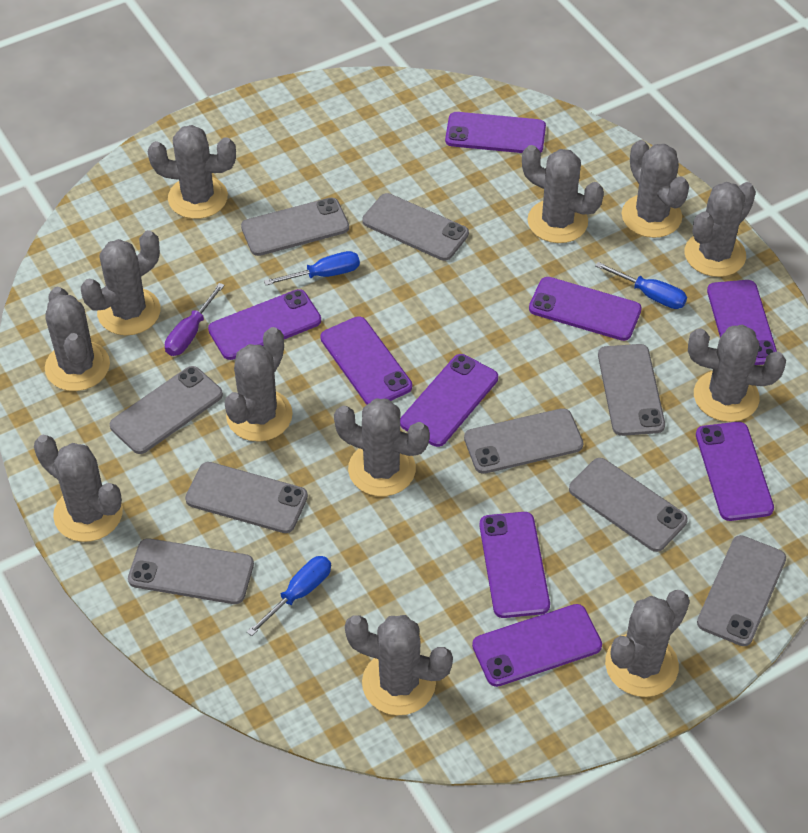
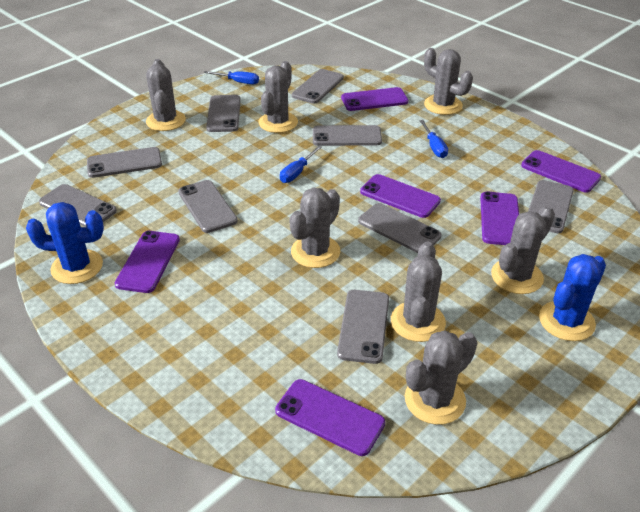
blue cactus: none = 0 -> [26,202,104,284] [539,254,606,341] = 2
grey cactus: [34,435,123,542] [45,287,110,391] [81,230,161,335] [148,125,236,219] [225,327,293,442] [334,399,430,496] [345,615,453,715] [522,145,604,243] [605,590,690,697] [622,140,689,238] [685,182,756,277] [688,325,786,422] = 12 -> [146,59,186,131] [259,61,298,133] [289,188,340,268] [391,242,446,342] [405,330,477,425] [424,48,473,115] [491,205,555,294] = 7
purple phone: [208,289,321,360] [320,316,412,405] [400,354,498,447] [445,112,546,153] [472,604,602,687] [479,512,550,618] [529,277,642,341] [696,422,774,521] [707,280,777,365] = 9 -> [115,231,180,293] [275,379,385,456] [341,87,408,111] [360,174,441,218] [480,191,519,245] [521,150,601,193] = 6
purple screwdriver: [165,283,225,356] = 1 -> none = 0

